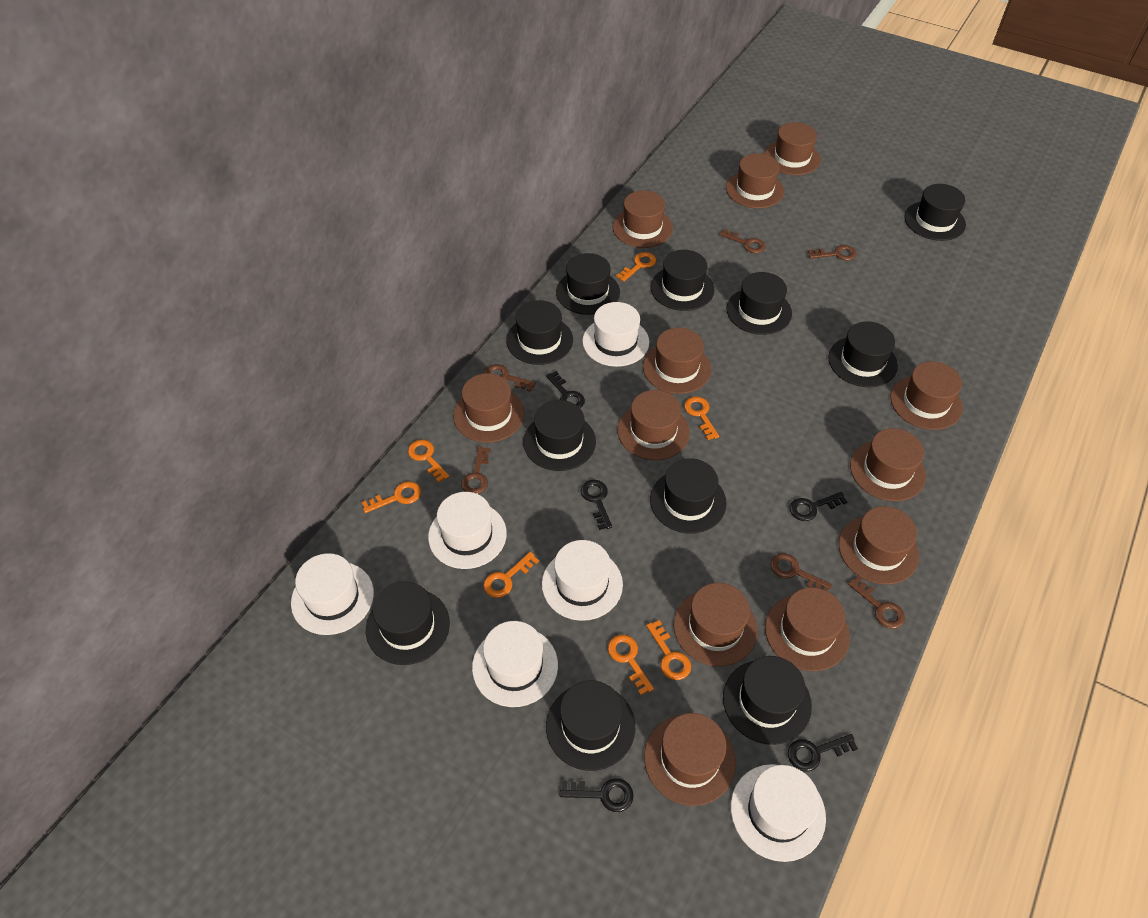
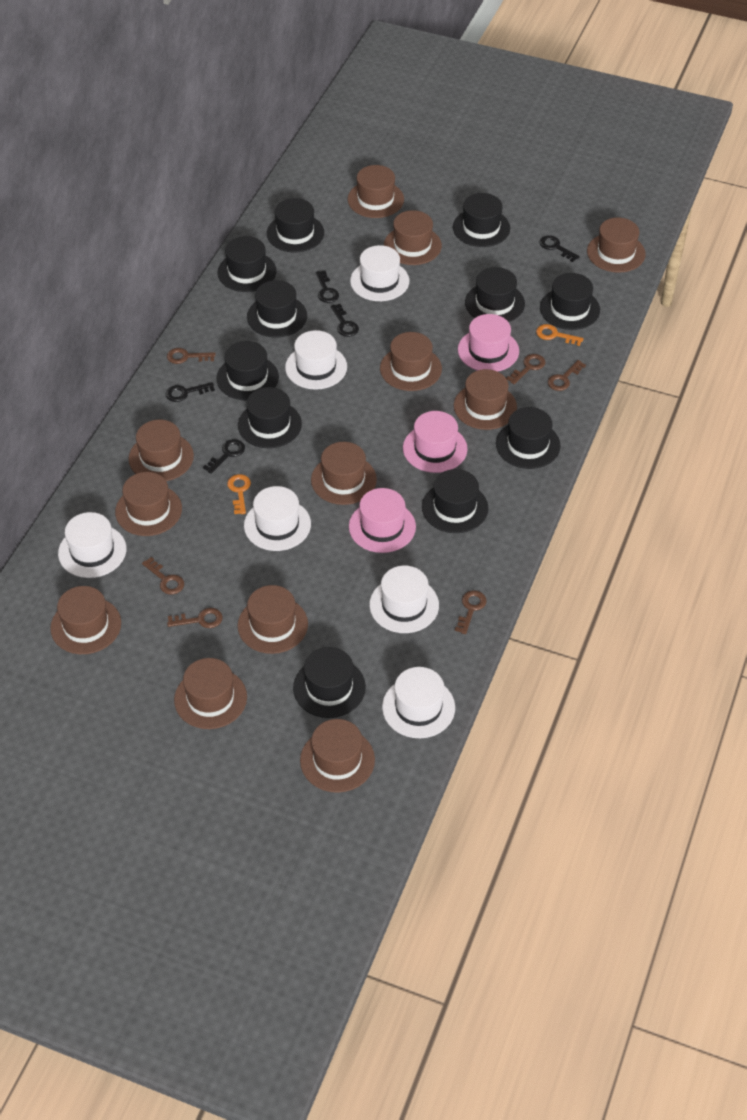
orange key: [362,481,421,513] [408,439,449,483] [483,552,539,598] [608,635,654,695] [616,252,656,282] [646,620,691,680] [684,396,719,440] = 7 -> [227,474,251,514] [536,324,584,346] = 2
pink hat: none = 0 -> [349,488,416,553] [403,411,468,473] [458,314,519,372] = 3

